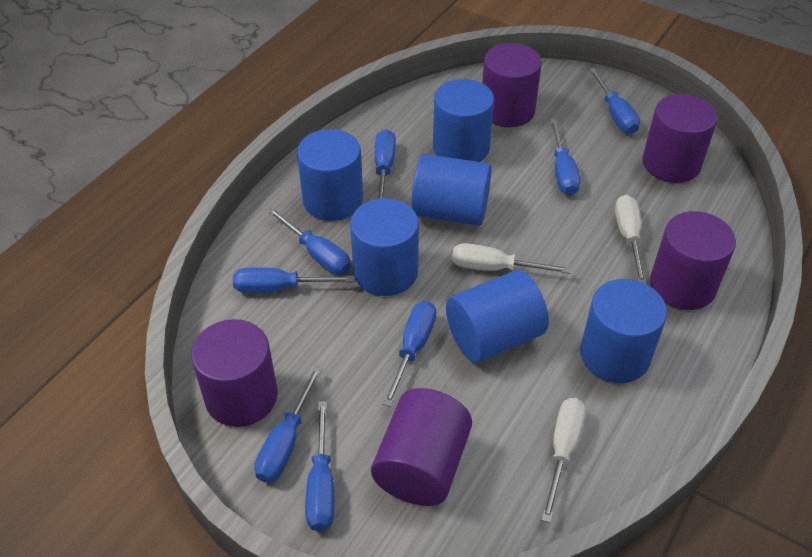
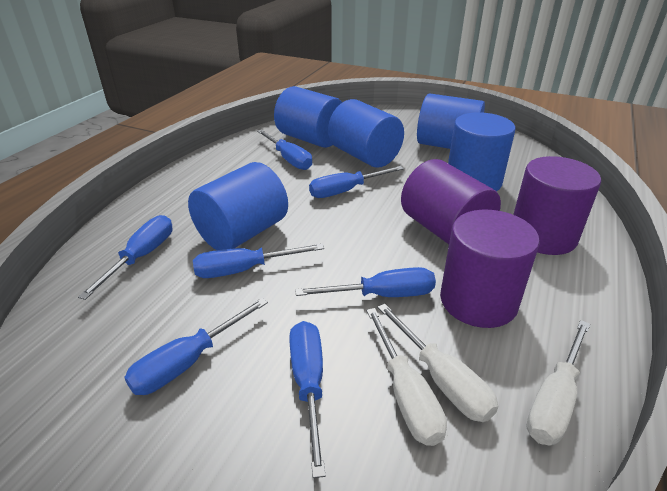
blue cylinder: [297,129,363,221] [350,198,419,296] [411,154,491,226] [433,79,494,162] [446,270,549,363] [580,279,667,383] = 6 -> [188,162,288,250] [274,86,342,148] [328,99,404,168] [417,94,485,149] [448,112,516,192] = 5
blue screwdriver: [233,267,355,293] [254,366,322,483] [267,207,351,275] [305,401,334,531] [375,129,396,199] [383,301,436,407] [550,119,580,195] [589,68,640,134] = 8 -> [78,215,173,300] [124,298,268,395] [193,244,324,278] [257,129,312,170] [290,321,326,478] [295,267,436,297] [309,166,404,198] = 7
purple cylinder: [191,319,278,427] [371,388,472,506] [482,43,542,127] [643,94,717,183] [650,211,736,310] = 5 -> [401,159,501,244] [440,210,540,328] [513,156,601,255] = 3

